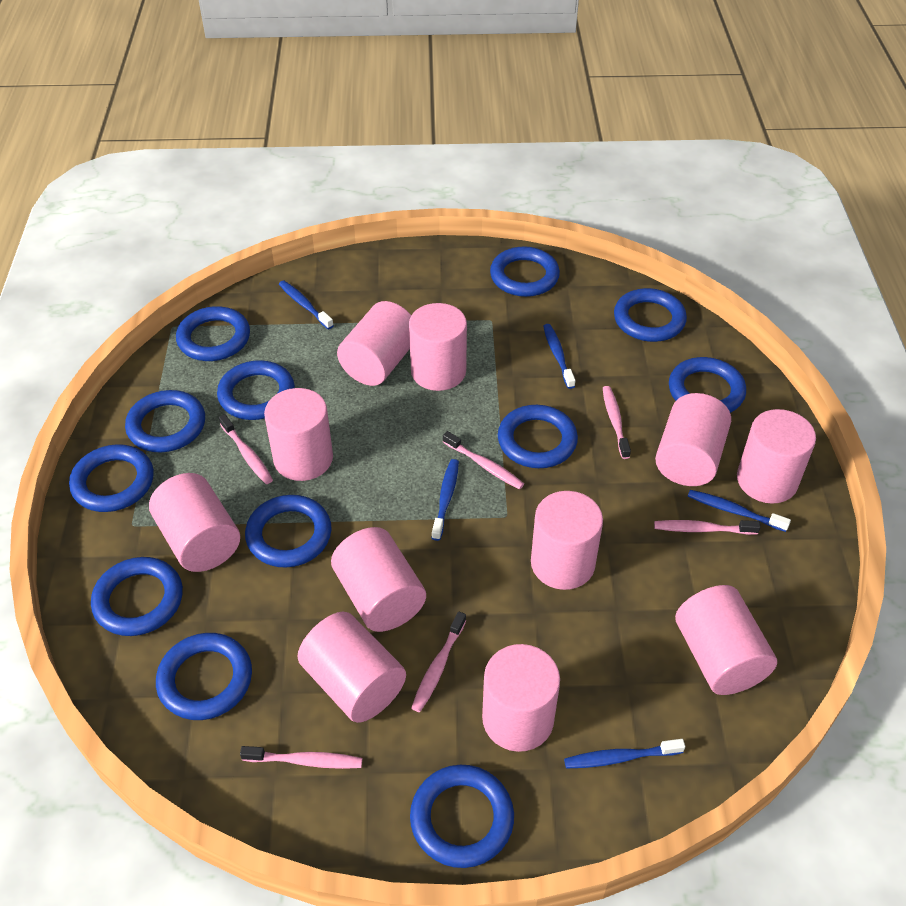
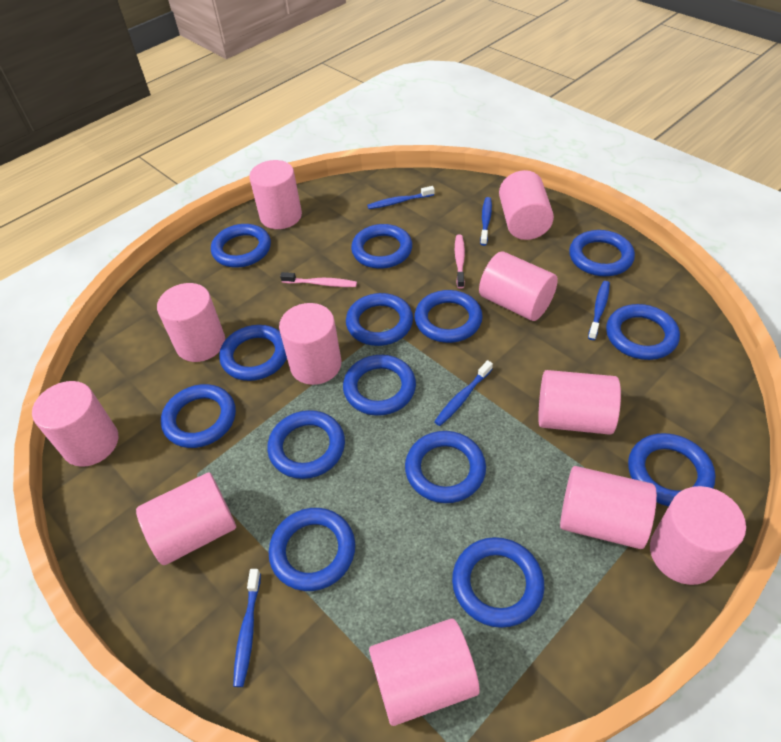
blue ring: [69,444,154,512] [91,557,183,636] [125,390,205,452] [156,633,252,720] [176,306,250,361] [217,360,295,420] [245,495,332,567] [410,765,514,868] [490,247,560,297] [498,405,578,468] [614,288,687,342] [669,357,746,413] = 12 -> [161,384,236,448] [211,224,271,268] [219,325,287,381] [267,410,345,479] [269,508,355,591] [343,355,416,416] [346,293,413,346] [351,224,412,269] [405,431,486,503] [415,290,483,343] [452,537,544,628] [569,230,635,276] [606,304,680,360] [628,433,716,507] = 14
pink toothbrush: [219,414,273,484] [240,746,362,769] [411,611,466,712] [443,431,524,489] [603,386,631,459] [654,520,761,535] = 6 -> [280,272,357,287] [455,235,465,289] = 2

